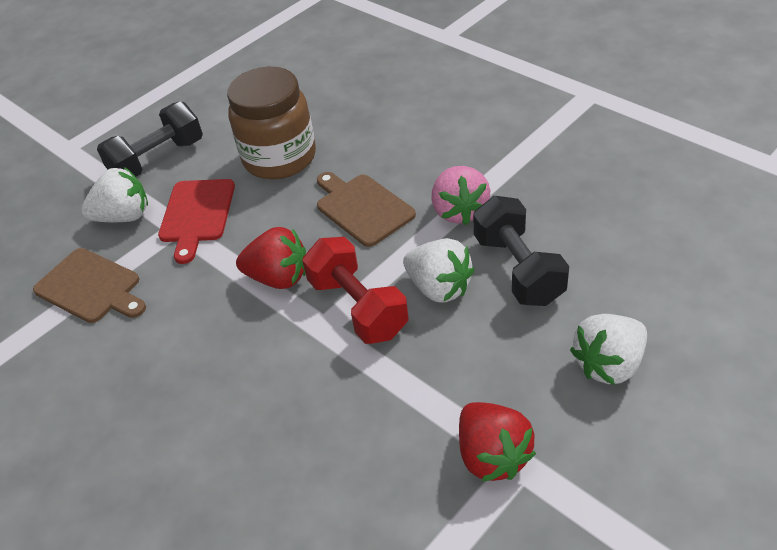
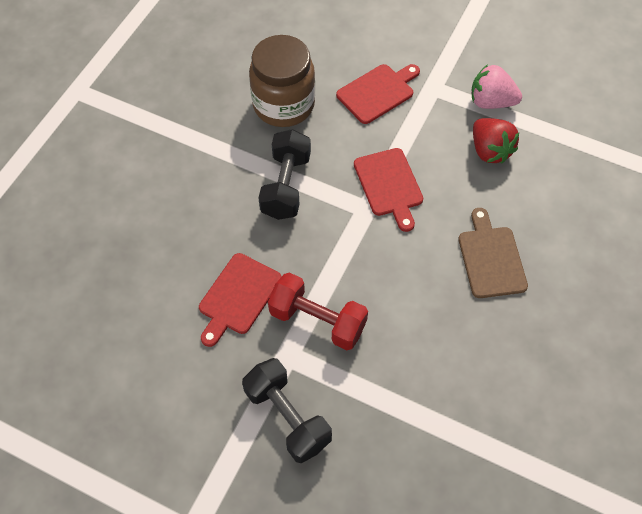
brown cutting board: [33,248,146,323] [317,172,416,247] = 2 -> [458,208,528,298] = 1
red cutting board: [158,179,235,264] = 1 -> [199,253,281,347] [336,64,420,124] [354,148,423,232] = 3
red strawberry: [236,227,306,289] [459,402,536,482] = 2 -> [473,118,519,164] = 1
white strawberry: [81,167,148,222] [403,238,474,303] [570,314,647,385] = 3 -> none = 0

